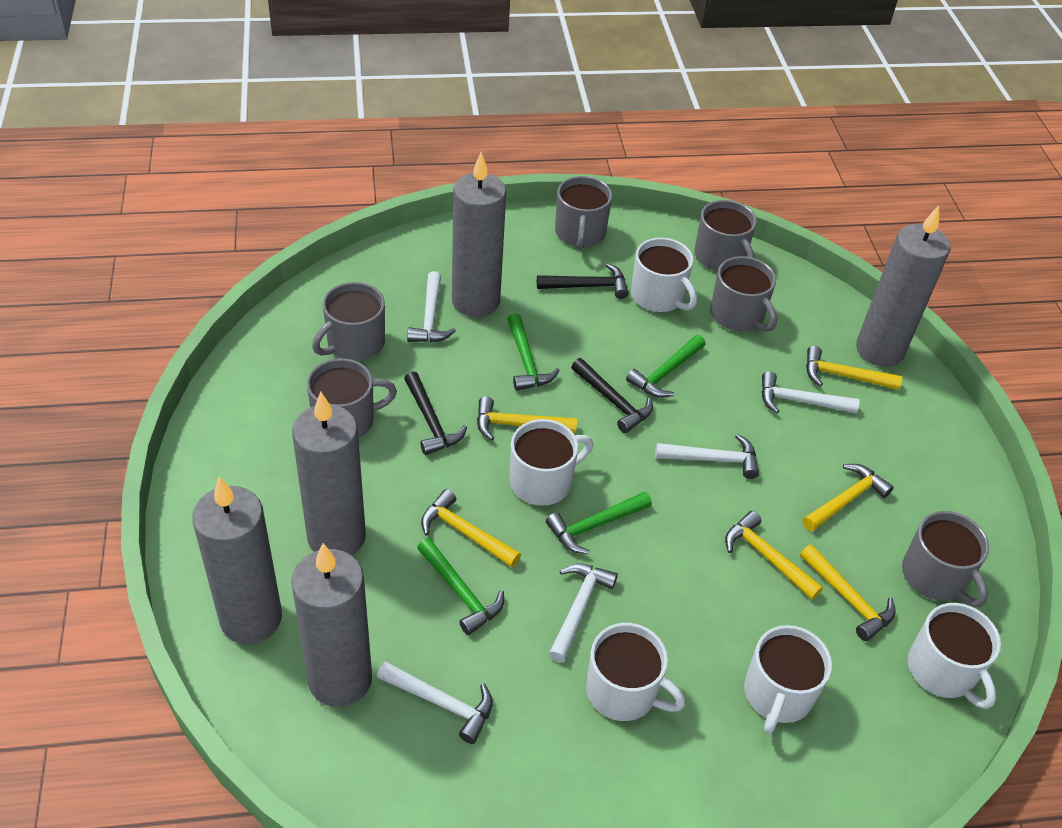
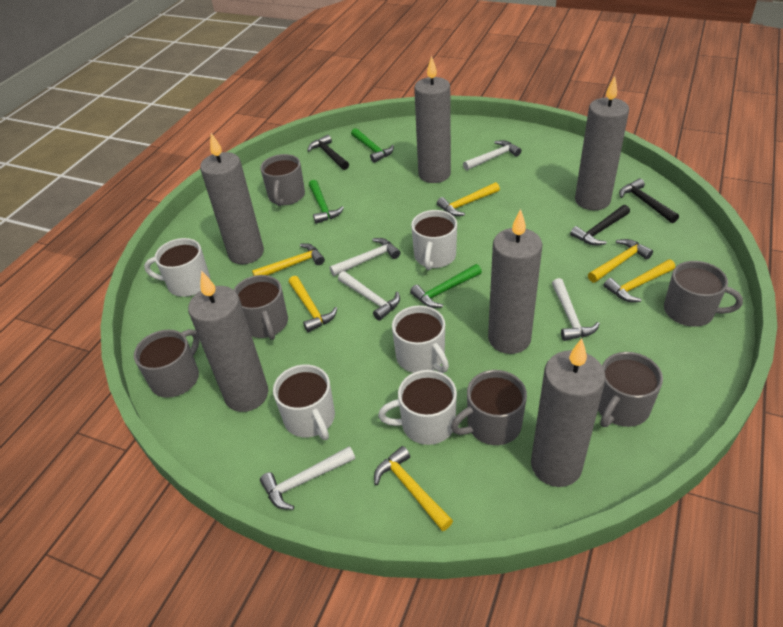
green hammer: [417,538,504,635] [507,313,559,391] [546,491,652,554] [626,335,706,398] = 4 -> [309,180,344,224] [351,128,394,163] [410,264,482,308] = 3
grey candle: [192,477,282,644] [291,543,372,707] [292,392,366,555] [452,152,506,317] [856,206,951,367] = 5 -> [188,270,268,412] [200,133,264,264] [414,55,451,183] [488,209,542,354] [531,339,606,487] [575,76,629,210] = 6

